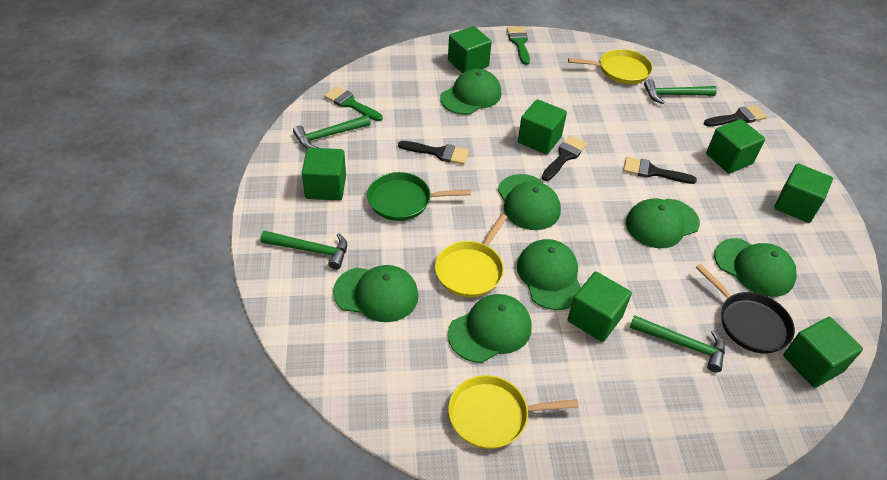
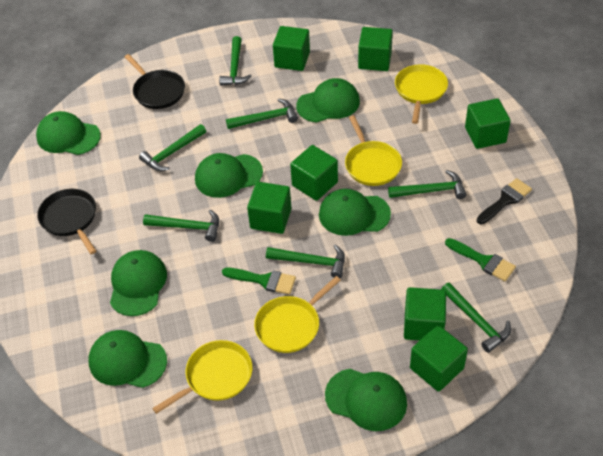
black brush: [398,141,469,165] [542,135,587,181] [623,157,697,184] [704,105,767,127] = 4 -> [477,178,532,224] = 1
black pan: [695,264,795,354] = 1 -> [37,189,96,254] [125,54,185,109] = 2
green hammer: [261,231,347,270] [293,115,371,149] [630,315,725,373] [644,79,717,104] = 4 -> [139,124,206,171] [143,209,219,242] [219,36,252,86] [226,98,298,129] [266,244,345,278] [388,170,466,199] [441,282,511,353] = 7
green pan: [367,172,471,221] = 1 -> none = 0
yellow pan: [435,214,507,297] [448,375,579,449] [568,49,653,84] = 3 -> [152,340,253,414] [254,276,341,353] [345,115,402,186] [395,64,448,124] = 4

